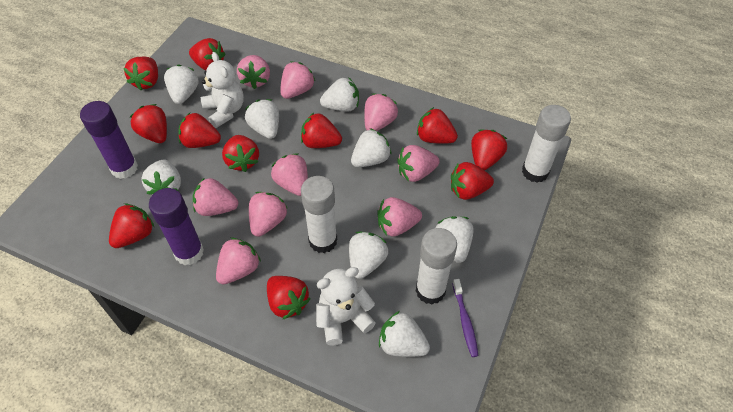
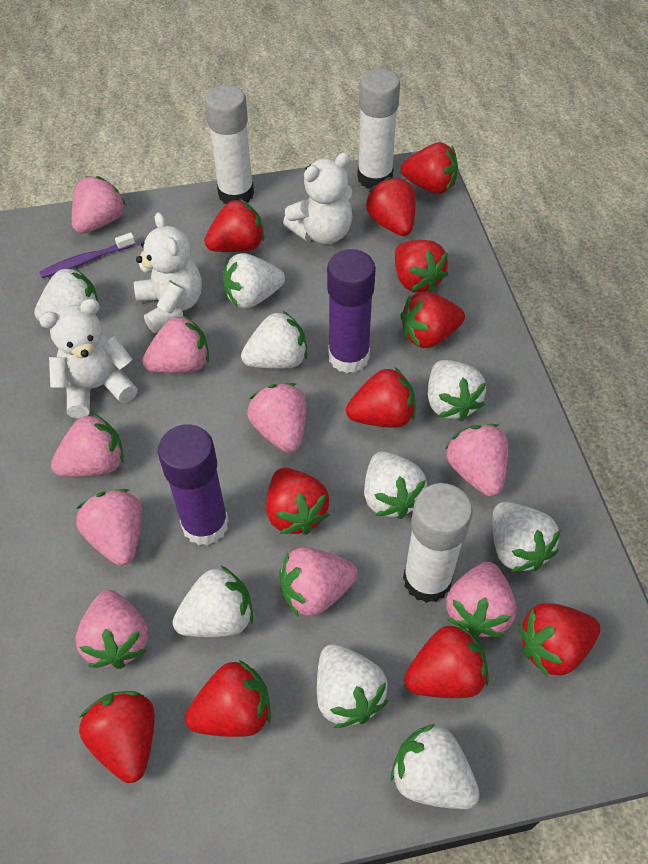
white strawberry: [141,160,181,195] [164,64,199,104] [245,99,279,139] [320,77,359,112] [349,231,388,279] [351,128,392,167] [379,311,430,357] [435,216,474,263] = 8 -> [34,266,99,321] [173,566,253,637] [222,253,285,308] [241,311,307,369] [317,644,388,728] [364,451,427,519] [391,724,480,809] [428,360,486,421] [492,502,561,572] = 9
white teddy bear: [201,52,244,128] [316,267,376,346] = 2 -> [39,299,138,419] [134,212,202,334] [283,152,352,244] = 3

